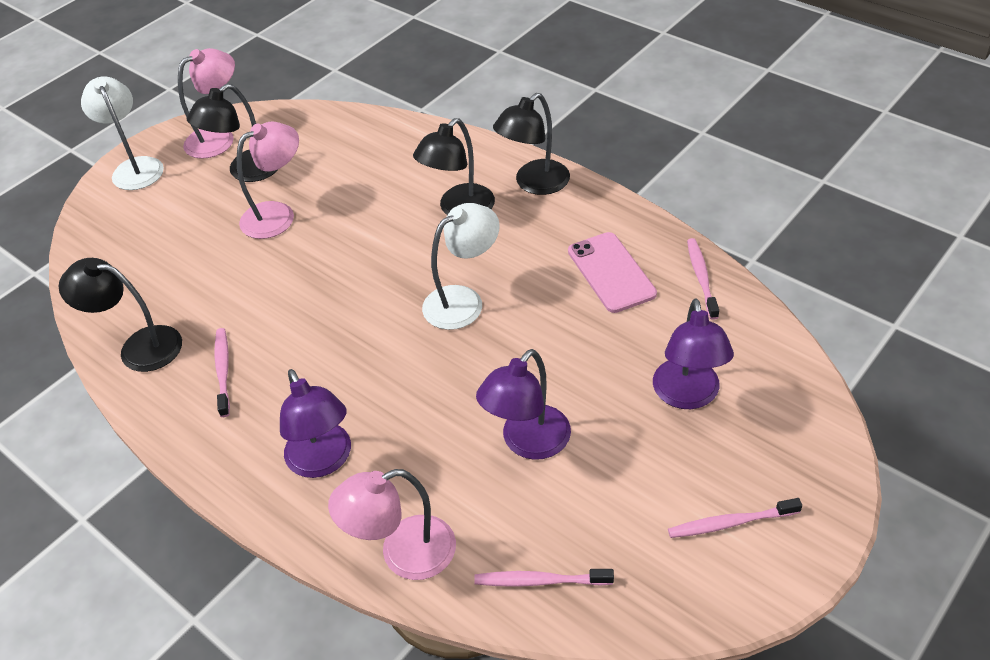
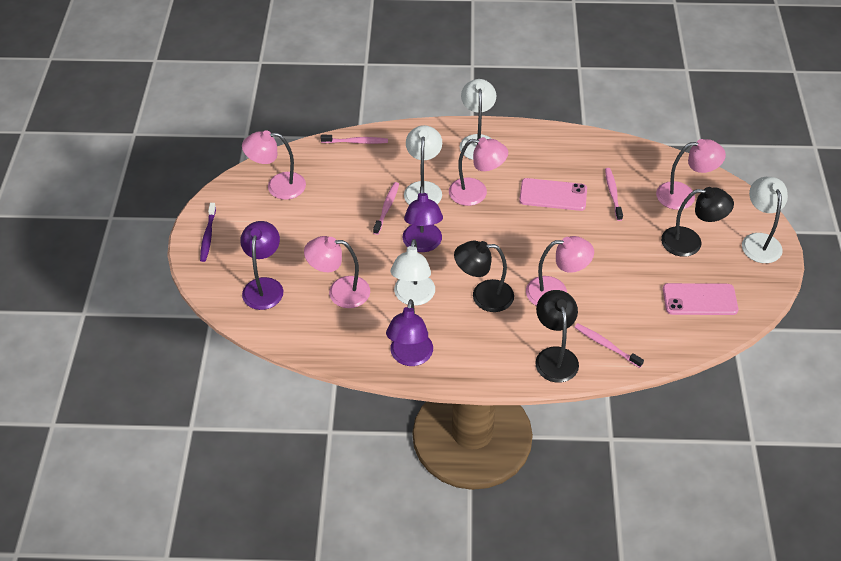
black lamp: [59,258,182,372] [187,84,277,182] [413,118,495,215] [493,93,570,195] = 4 -> [454,241,514,312] [535,290,579,383] [661,187,734,257] = 3
pink lamp: [178,48,235,159] [237,122,299,239] [328,469,456,580] = 3 -> [242,130,306,200] [304,236,370,308] [449,137,508,206] [526,236,594,306] [656,139,726,210] = 5
pink phone: [568,232,657,313] = 1 -> [519,178,587,211] [663,283,739,315] = 2
purple toothbrush: none = 0 -> [200,203,216,262] = 1
white lamp: [81,76,164,190] [422,203,500,330] = 2 -> [391,239,435,306] [404,125,442,205] [460,79,496,160] [742,177,788,263] = 4

